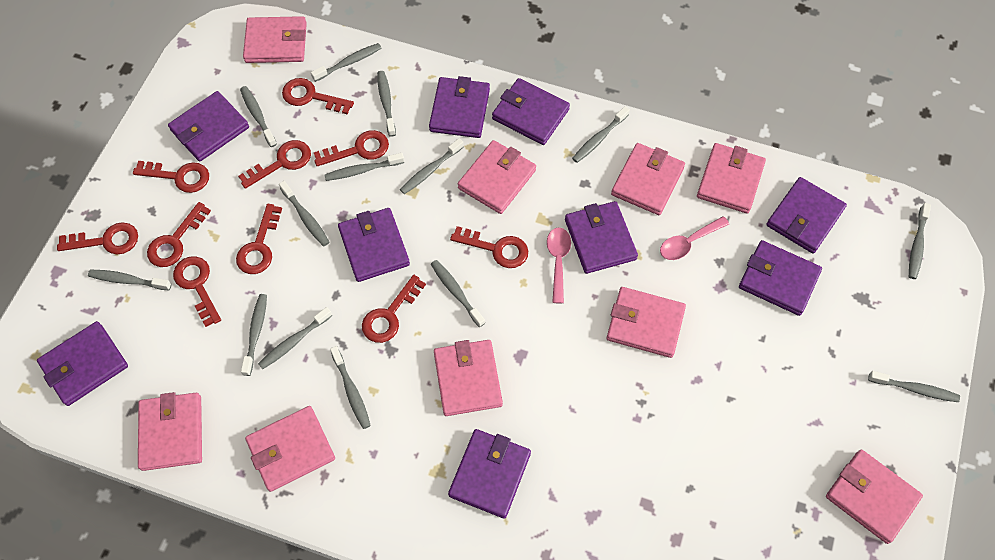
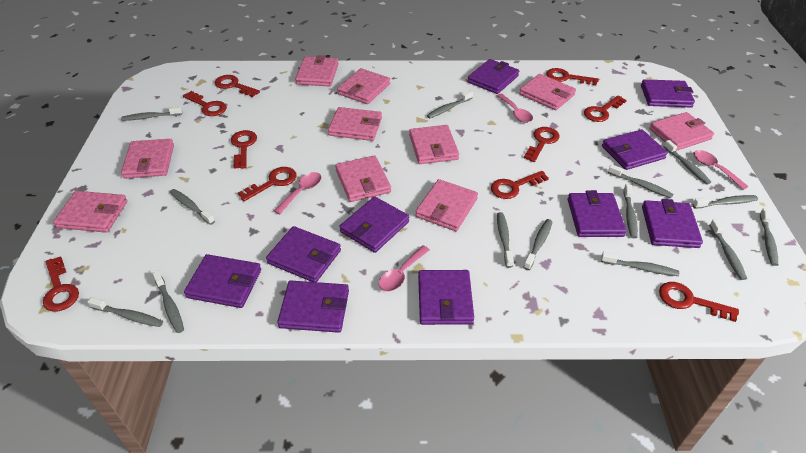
pink spoon: [547,228,571,303] [660,216,729,260] = 2 -> [274,172,321,214] [379,246,430,291] [496,94,533,123] [693,150,749,190] = 4
pink wallet: [138,392,202,471] [243,16,307,63] [245,406,335,492] [434,340,503,416] [458,140,536,214] [607,287,686,358] [611,143,685,215] [697,143,766,214] [826,449,923,544] = 9 -> [53,191,127,233] [121,139,174,178] [295,55,339,86] [328,107,382,141] [335,155,391,202] [337,68,390,104] [409,125,459,164] [416,179,478,231] [519,74,576,110] [649,112,714,151] = 10
purple wallet: [37,321,128,406] [168,91,249,162] [338,208,410,282] [429,76,490,138] [448,429,531,519] [492,78,570,145] [565,201,638,274] [739,240,822,316] [766,177,847,254] = 9 -> [184,254,261,308] [266,226,341,282] [277,281,349,333] [339,196,409,253] [418,270,474,325] [467,59,519,94] [568,190,626,237] [602,129,668,170] [641,79,695,107] [642,199,703,248] = 10

